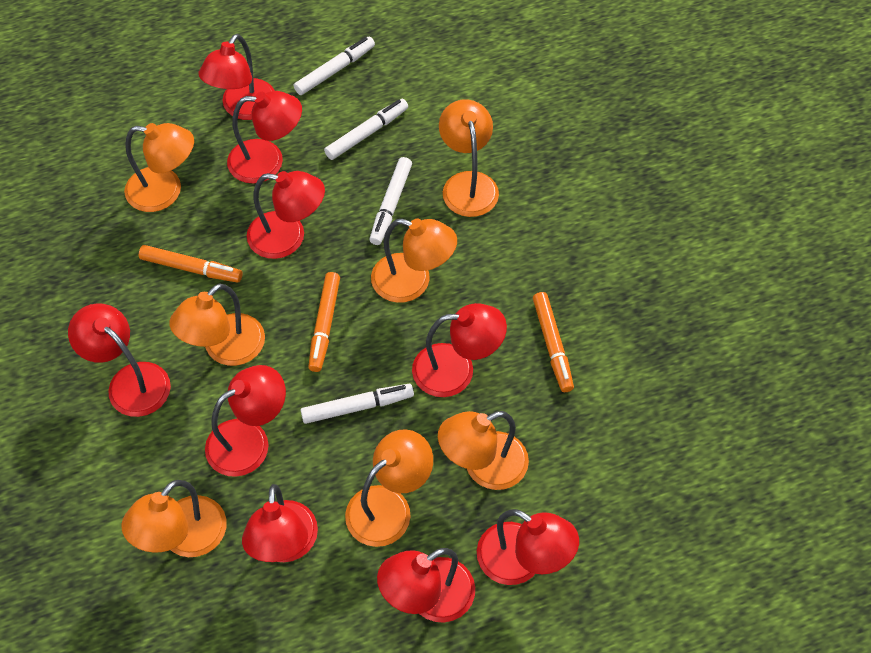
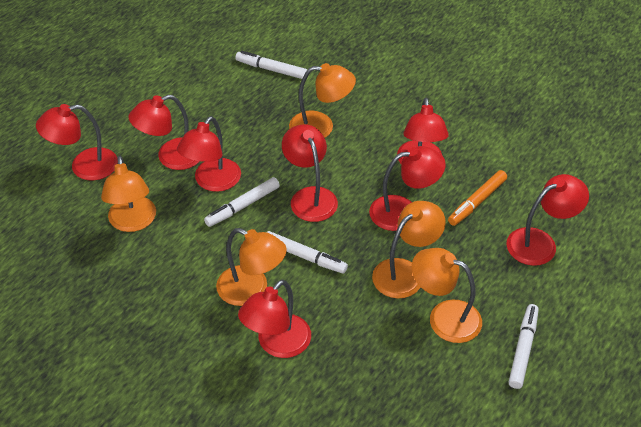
orange lamp: [121,480,227,557] [124,123,194,212] [169,283,265,366] [345,429,433,547] [371,218,457,303] [438,411,529,490] [439,99,499,217] = 7 -> [101,156,156,232] [216,228,287,306] [289,63,356,138] [372,201,446,299] [412,248,482,343] = 5
orange marker: [139,245,243,283] [308,272,340,372] [533,292,574,392] = 3 -> [448,170,507,226] = 1
red lamp: [68,303,171,417] [199,34,275,120] [205,365,286,477] [227,91,302,184] [242,484,318,562] [247,171,325,259] [377,548,475,622] [412,303,507,397] [477,509,579,585] = 9 -> [36,104,118,181] [129,95,200,170] [177,116,241,192] [238,280,311,358] [282,124,338,222] [369,146,446,231] [397,98,449,164] [506,174,589,266] = 8

